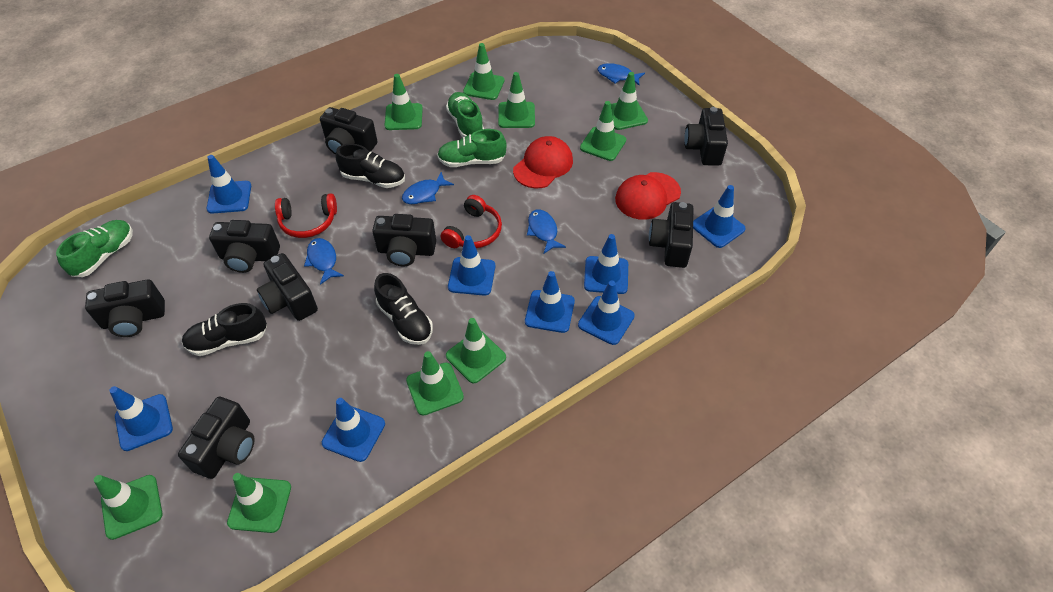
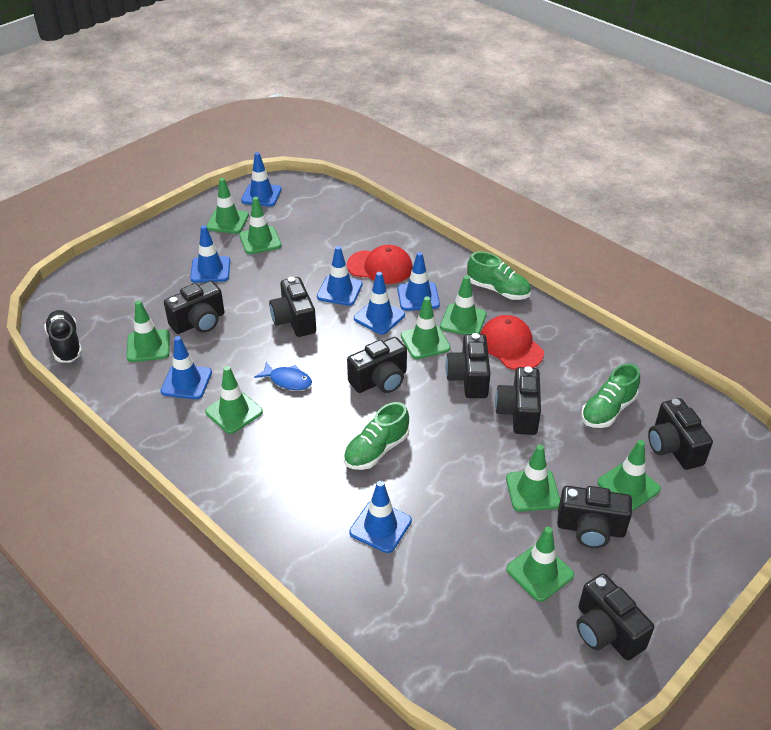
black shoe: [182,303,267,356] [335,144,405,188] [374,273,433,345] = 3 -> [44,310,82,362] = 1
blue fish: [304,238,344,285] [402,172,454,204] [527,209,566,254] [598,63,645,85] = 4 -> [254,362,312,390] = 1
blue traffic cone: [109,386,173,451] [206,155,251,214] [322,398,385,462] [448,235,495,296] [525,271,575,333] [578,281,635,345] [584,234,628,294] [693,185,746,248] = 8 -> [160,336,212,399] [190,225,230,283] [241,152,282,207] [317,246,363,306] [349,481,412,553] [354,272,405,335] [397,252,440,311] = 7
red headphones: [275,193,337,238] [441,195,502,248] = 2 -> none = 0

